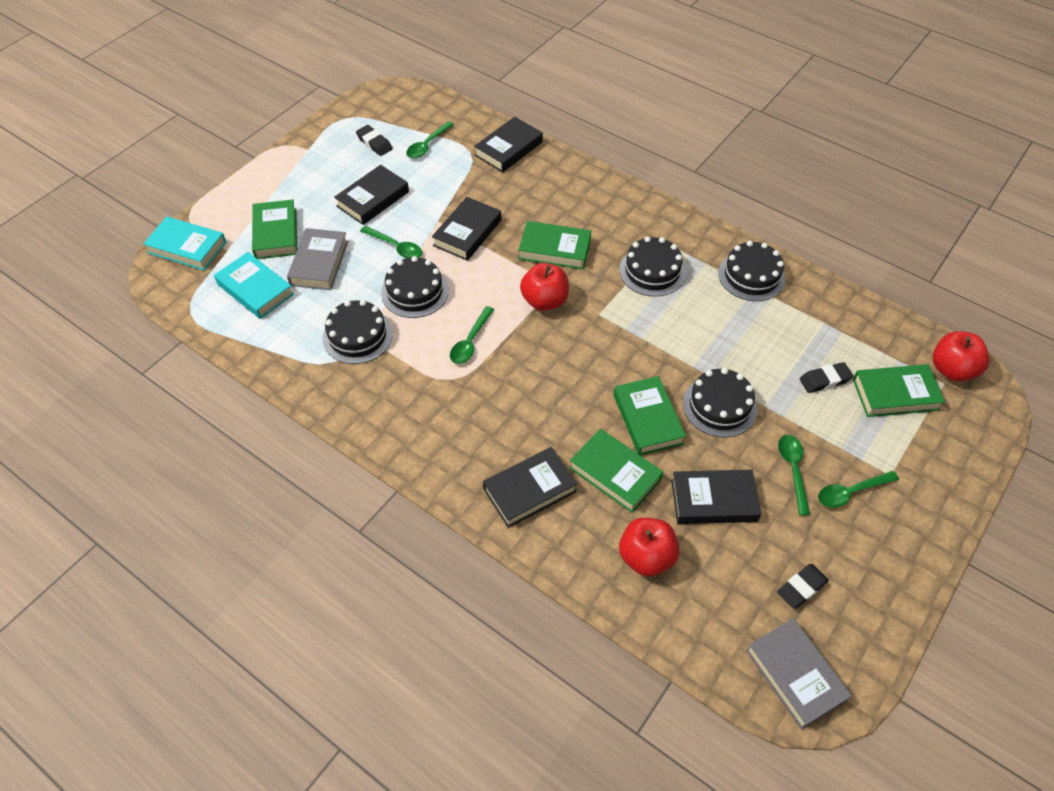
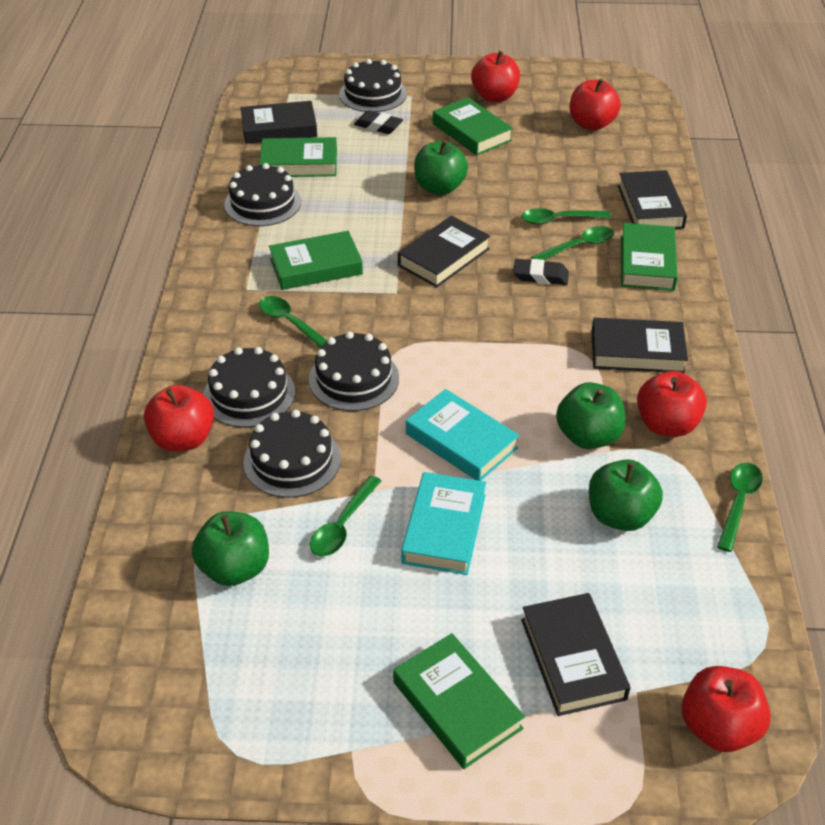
black eraser: [356,125,393,156] [777,564,829,609] [800,362,853,393] = 3 -> [354,110,403,134] [513,259,569,285] = 2
green apple: none = 0 -> [192,511,269,586] [414,140,468,195] [556,382,626,449] [589,459,663,531] = 4
grey book: [287,228,348,290] [746,618,852,730] = 2 -> none = 0
red apple: [520,263,569,311] [619,517,679,576] [933,331,989,382] = 3 -> [144,385,214,452] [471,51,520,102] [570,78,621,131] [637,371,707,437] [682,666,771,752] = 5

